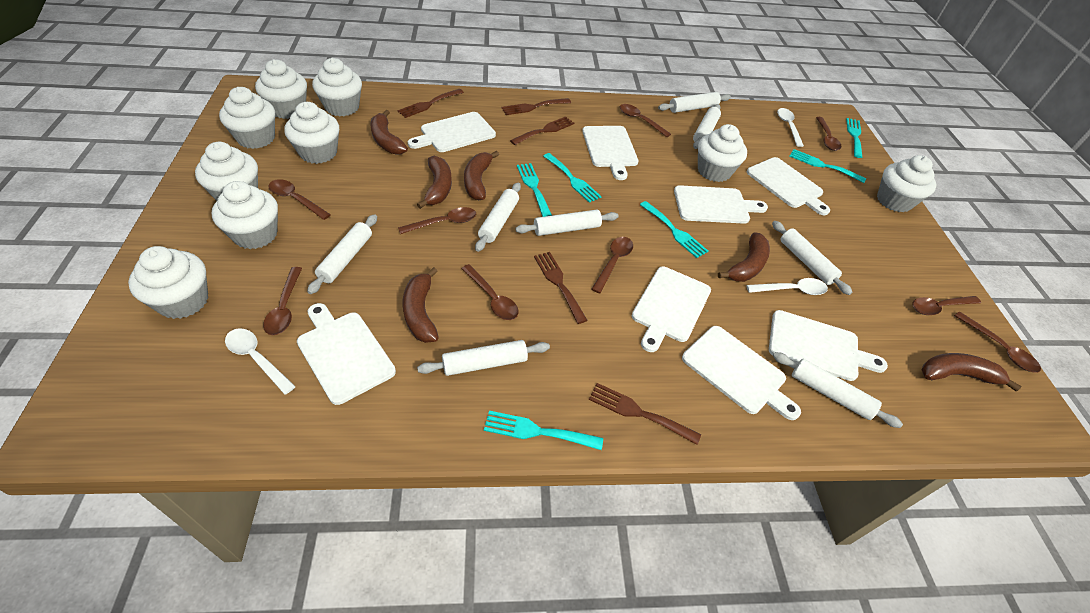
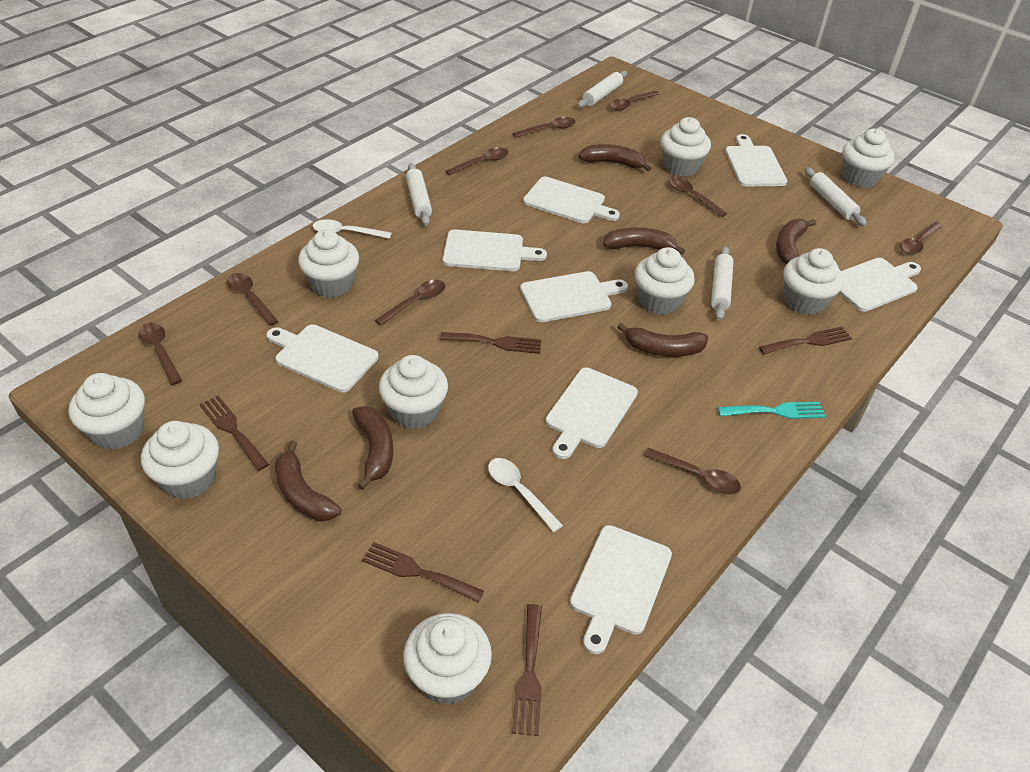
turquoise fork: [484,411,603,450] [517,163,552,217] [543,153,602,203] [640,201,708,258] [789,149,866,183] [846,118,862,158] = 6 -> [718,402,826,419] = 1
white rolling pin: [307,214,377,294] [417,340,550,376] [475,183,521,252] [515,210,619,236] [658,92,731,113] [693,104,721,149] [772,221,852,295] [773,352,903,428] = 8 -> [406,163,432,226] [578,71,627,108] [711,246,734,320] [805,167,867,226] = 4
white spoon: [225,328,296,394] [746,278,828,295] [777,108,804,147] = 3 -> [313,219,392,239] [488,458,563,532] = 2

